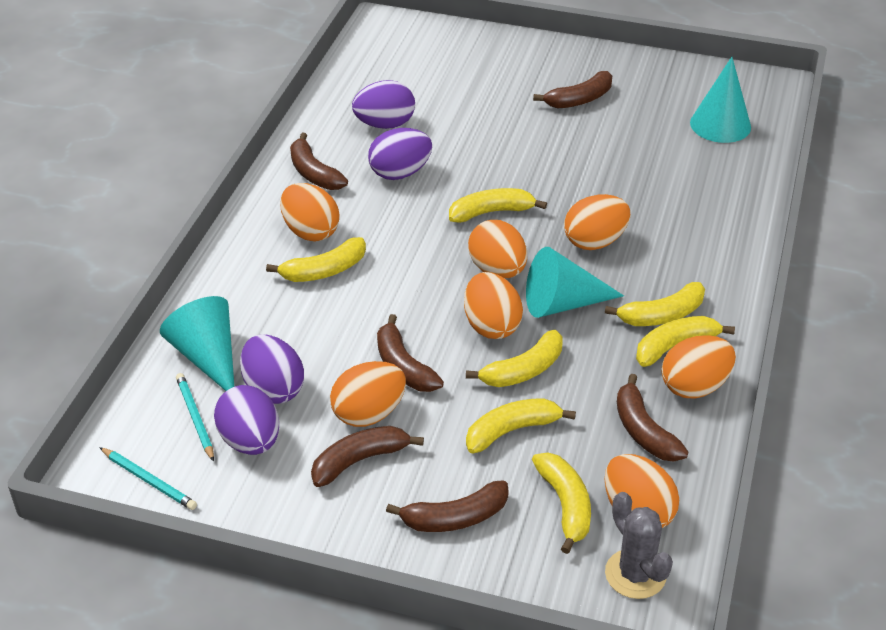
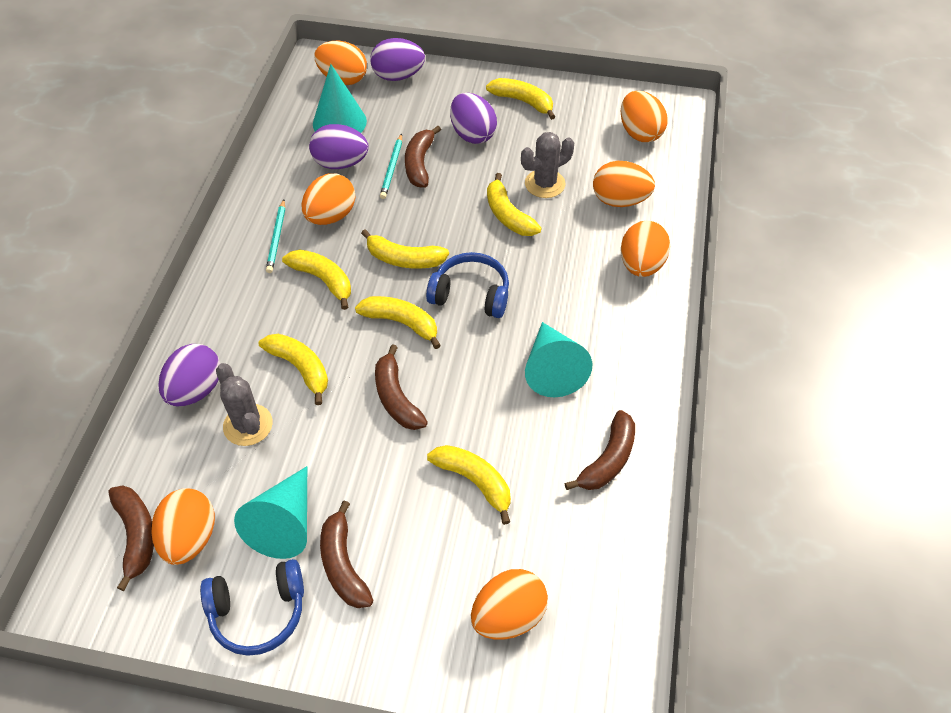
blue headphones: none = 0 -> [200,559,304,656] [426,252,509,318] = 2
brown banana: [290,133,348,190] [311,426,424,487] [377,314,444,392] [386,480,509,532] [533,71,612,108] [617,374,688,462] = 6 -> [109,485,154,591] [320,501,373,608] [375,344,428,430] [405,126,441,188] [565,410,635,490] = 5
grey cactus: [605,492,673,599] = 1 -> [216,363,273,446] [521,132,574,198] = 2

